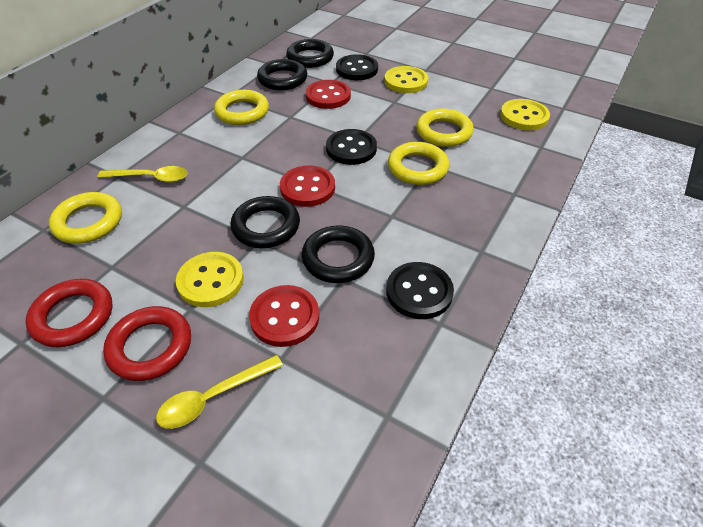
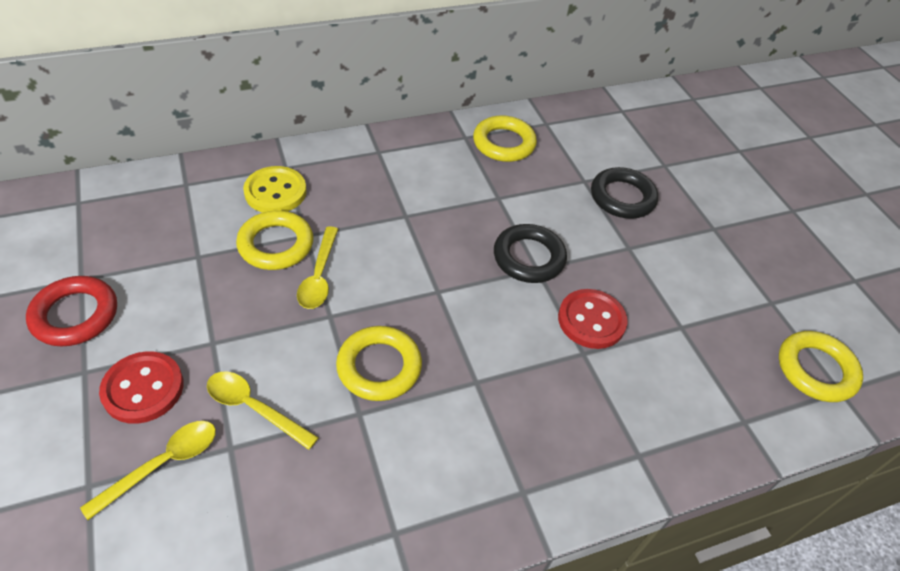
black button: [326,129,377,165] [336,54,378,80] [386,262,454,319] = 3 -> none = 0
black ring: [230,196,300,248] [257,59,307,90] [286,39,334,68] [302,225,375,283] = 4 -> [494,224,567,283] [591,167,658,219] = 2
red button: [249,285,319,347] [280,165,335,207] [306,80,351,109] = 3 -> [99,351,183,424] [558,289,628,349] = 2
red ring: [25,279,113,347] [103,306,191,381] = 2 -> [26,276,117,346] = 1
yellow button: [176,252,244,307] [384,66,428,93] [500,99,550,130] = 3 -> [243,166,307,213] = 1
yellow spoon: [98,166,188,182] [156,355,283,429] = 2 -> [80,421,216,520] [207,372,319,450] [297,226,338,309] = 3

